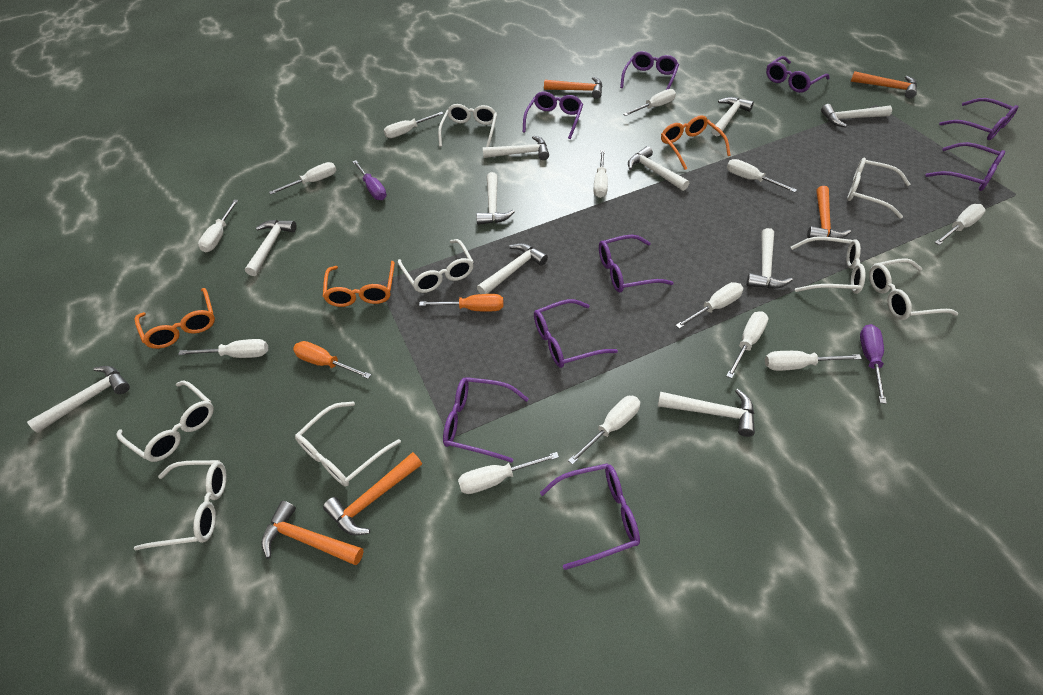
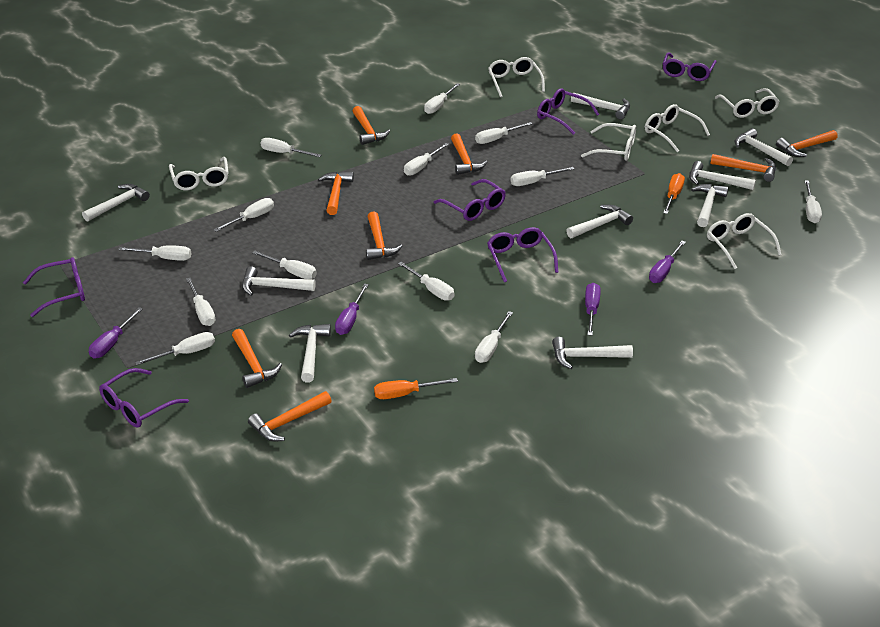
orange glasses: [135,288,215,349] [323,261,395,307] [661,115,731,170] = 3 -> none = 0
orange hammer: [261,501,364,565] [323,452,422,536] [544,77,603,99] [807,186,851,239] [851,71,917,98] = 5 -> [232,329,282,388] [248,391,331,442] [318,172,354,215] [353,106,390,145] [366,211,402,260] [451,133,487,175] [710,154,776,182] [776,130,837,157] = 8
purple glasses: [443,377,529,463] [523,92,583,139] [534,299,618,368] [540,463,640,570] [599,235,674,293] [620,51,679,90] [766,56,830,93] [925,142,1005,191] [939,98,1018,140] = 9 -> [23,257,85,317] [99,368,189,428] [434,179,506,221] [487,227,558,282] [537,88,599,135] [663,52,717,81] = 6
purple screwdriver: [352,160,387,200] [860,324,887,404] = 2 -> [89,307,143,358] [335,284,369,335] [585,283,601,336] [649,241,686,283] = 4
white glasses: [117,381,214,462] [134,460,227,551] [295,401,401,487] [398,239,474,293] [438,104,497,147] [791,237,866,294] [847,158,910,219] [869,258,959,320] = 8 -> [169,157,229,191] [488,57,545,97] [581,123,636,161] [645,104,710,152] [707,213,782,269] [715,88,780,118] = 6
white hammer: [27,366,130,433] [245,220,297,276] [476,172,515,225] [477,243,548,294] [483,136,549,160] [628,146,689,191] [658,389,755,437] [711,97,754,136] [746,228,793,289] [821,104,892,127] = 10 -> [82,184,150,222] [242,266,316,296] [289,324,331,382] [552,337,633,369] [566,205,633,239] [571,92,630,120] [689,161,756,190] [691,184,729,227] [735,128,793,166] = 9

